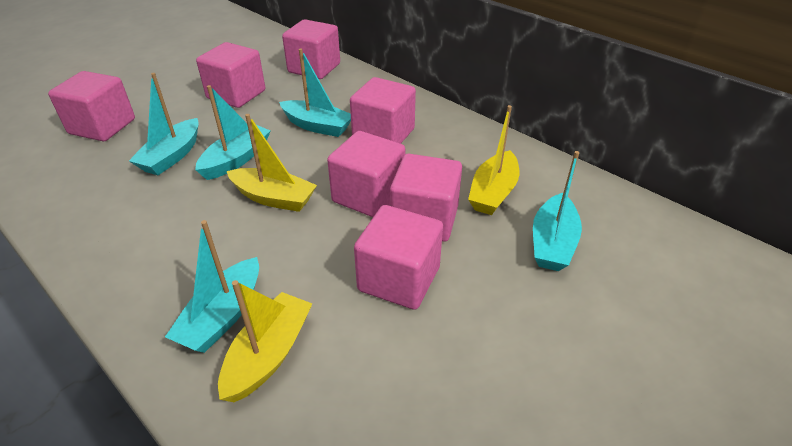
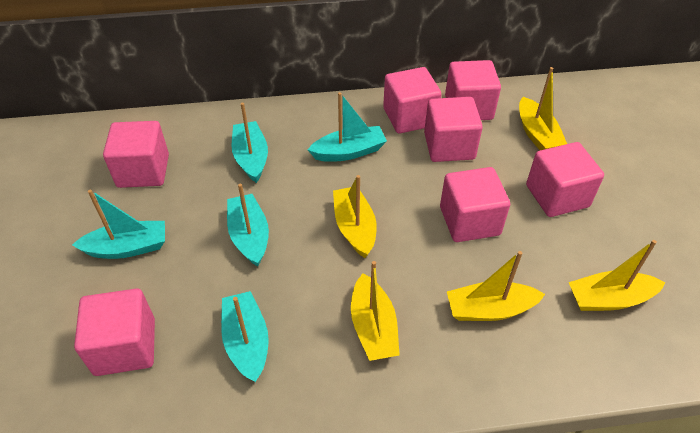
yellow boat: [218,280,312,402] [227,114,317,212] [468,105,519,215] = 3 -> [333,175,377,258] [351,261,400,361] [447,251,545,321] [519,67,567,150] [569,240,666,311] = 5

